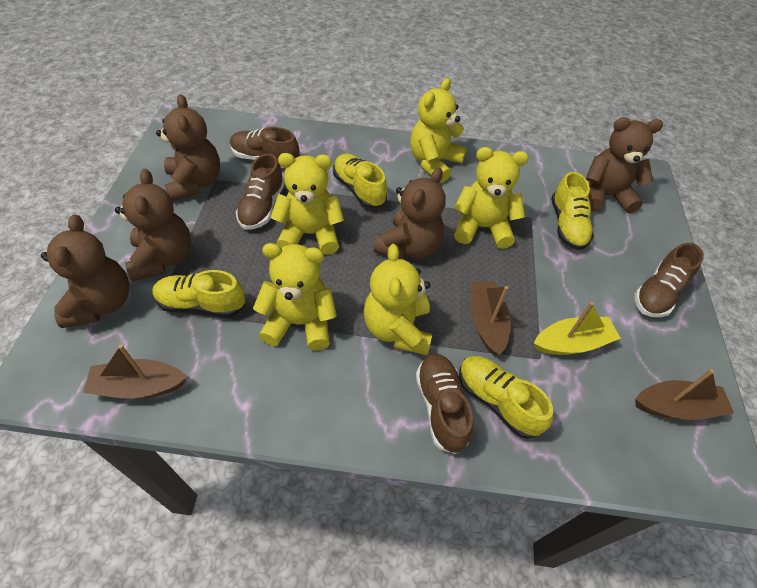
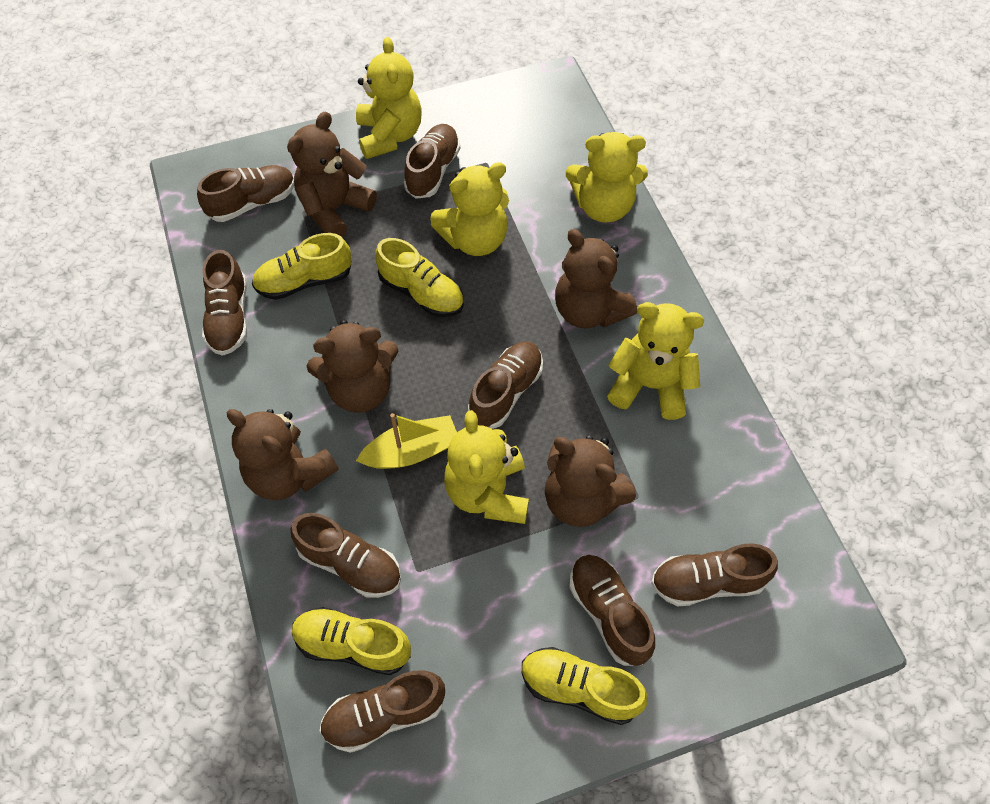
brown boat: [83,345,187,399] [471,281,511,356] [635,369,734,420] = 3 -> none = 0
brown shoe: [230,127,299,168] [236,153,285,230] [416,354,473,454] [635,243,704,317] = 4 -> [197,165,294,222] [202,250,247,356] [290,513,401,598] [319,670,445,753] [404,124,460,199] [468,341,543,429] [569,555,655,666] [651,544,778,607] = 8

